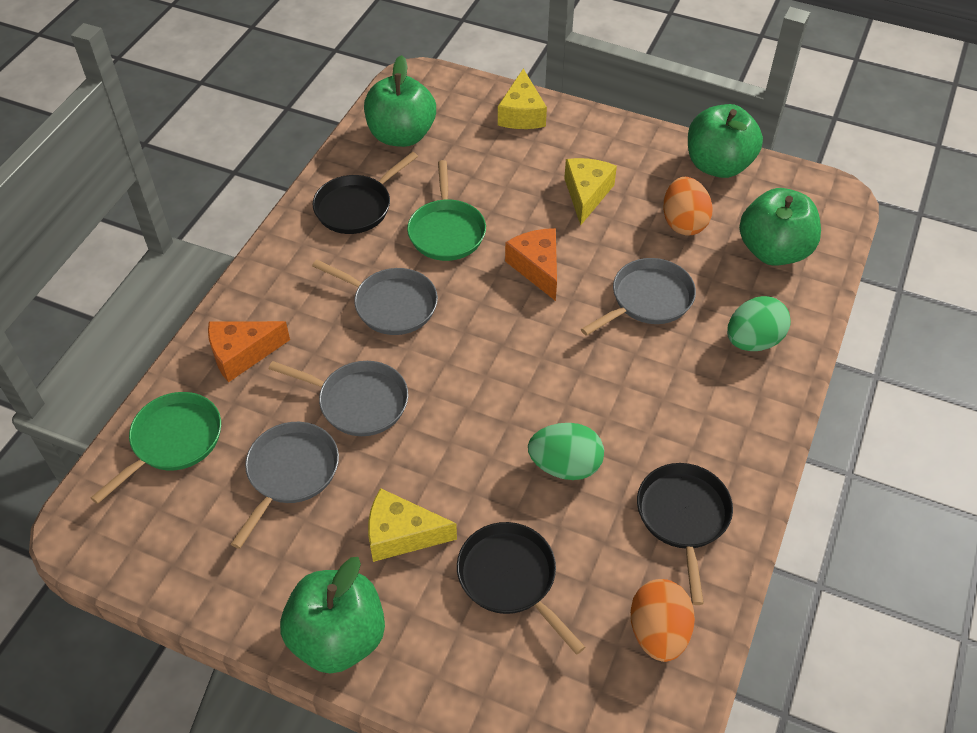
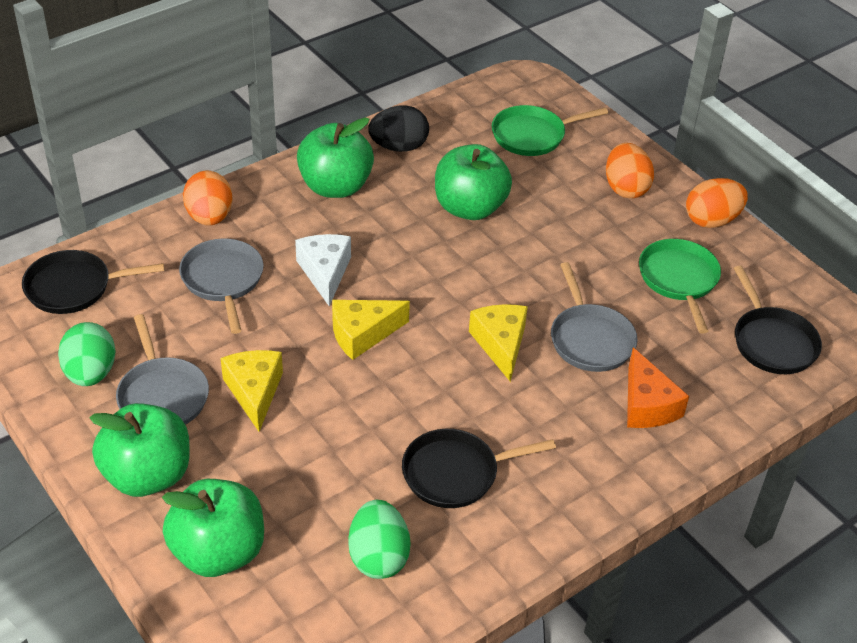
black egg: none = 0 -> [368,106,429,152] = 1
grey pan: [231,422,339,549] [269,361,408,436] [312,260,438,335] [581,258,696,336] = 4 -> [116,314,209,425] [179,238,264,334] [551,262,637,372] = 3
orange cheese: [208,321,290,382] [505,228,557,301] = 2 -> [627,347,689,428] = 1
orange egg: [630,579,695,662] [663,177,713,236] = 2 -> [183,171,233,225] [606,143,654,198] [686,178,748,228] = 3
white cheese: none = 0 -> [295,234,351,306] = 1

